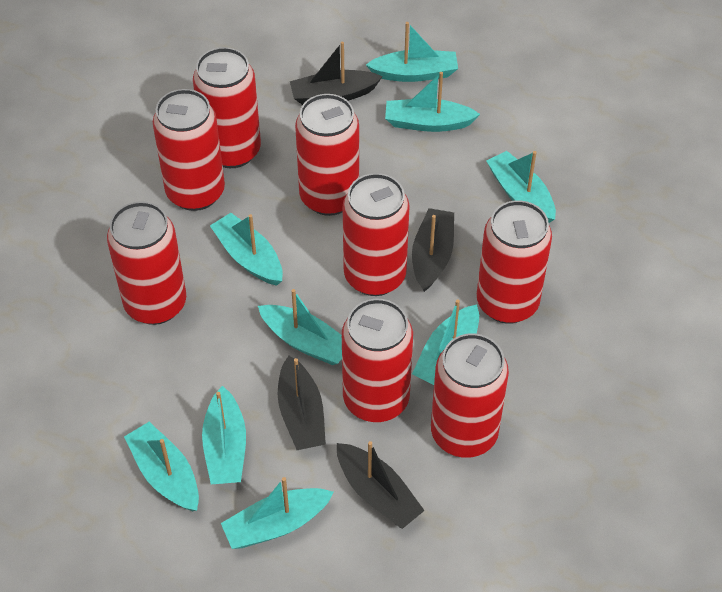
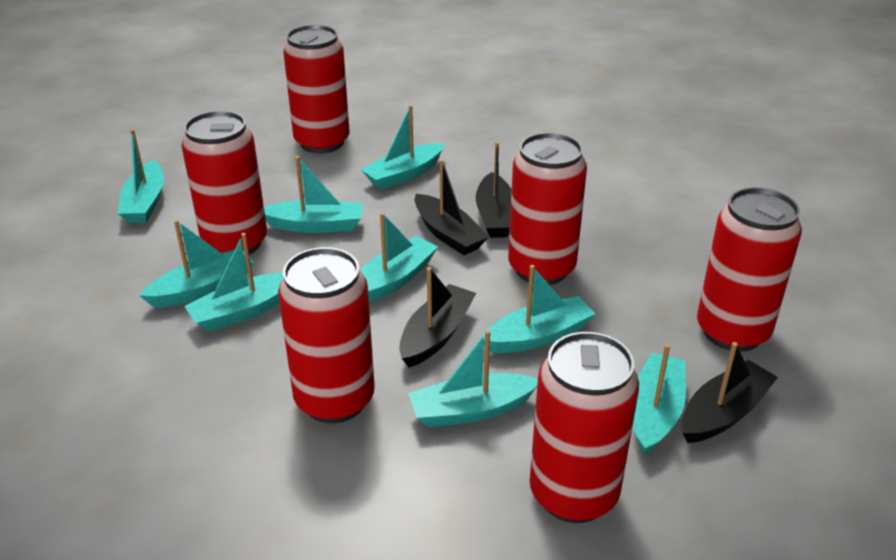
red can: [107,201,186,325] [153,89,225,211] [193,47,261,168] [295,94,359,216] [342,299,413,422] [343,173,410,296] [431,333,509,458] [477,200,552,324] = 8 -> [182,111,267,255] [278,247,375,423] [283,25,349,153] [508,132,587,285] [530,332,639,523] [697,187,802,352] = 6

